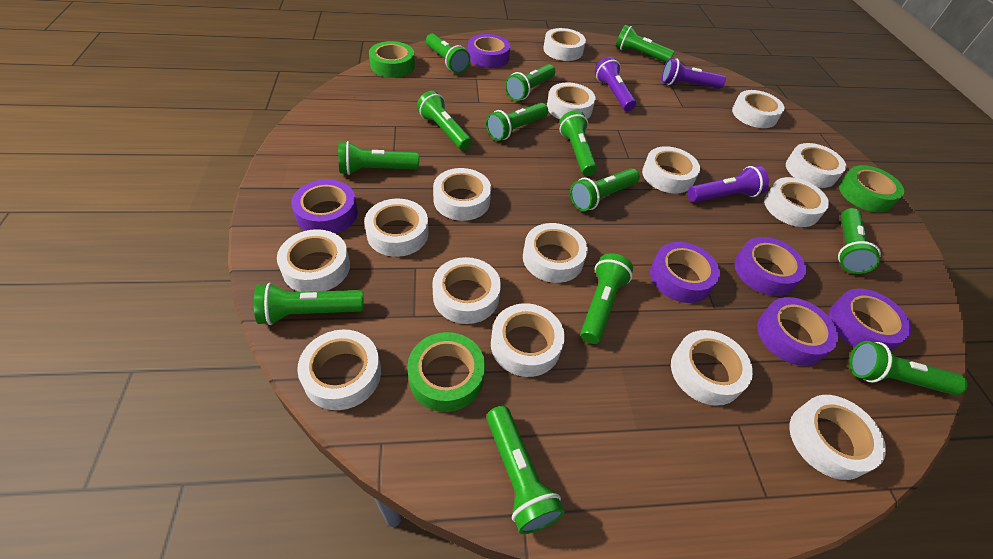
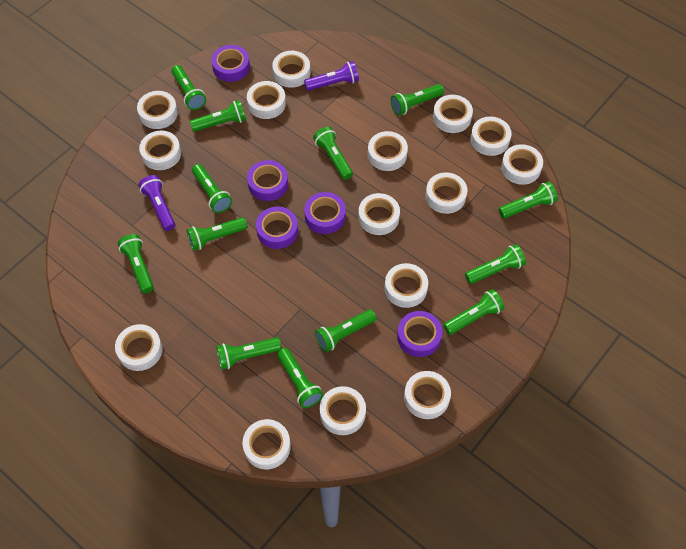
green tape: [369,41,415,78] [407,332,485,412] [839,165,904,212] = 3 -> none = 0
purple flashlight: [595,57,636,111] [662,58,726,89] [687,166,769,203] = 3 -> [138,175,175,231] [304,61,359,91] = 2
purple tape: [291,179,358,234] [468,34,510,68] [650,242,720,303] [734,237,806,296] [757,297,838,366] [829,289,912,351] = 6 -> [211,45,250,82] [247,160,288,201] [256,207,298,249] [304,192,346,234] [397,311,442,357] = 5

